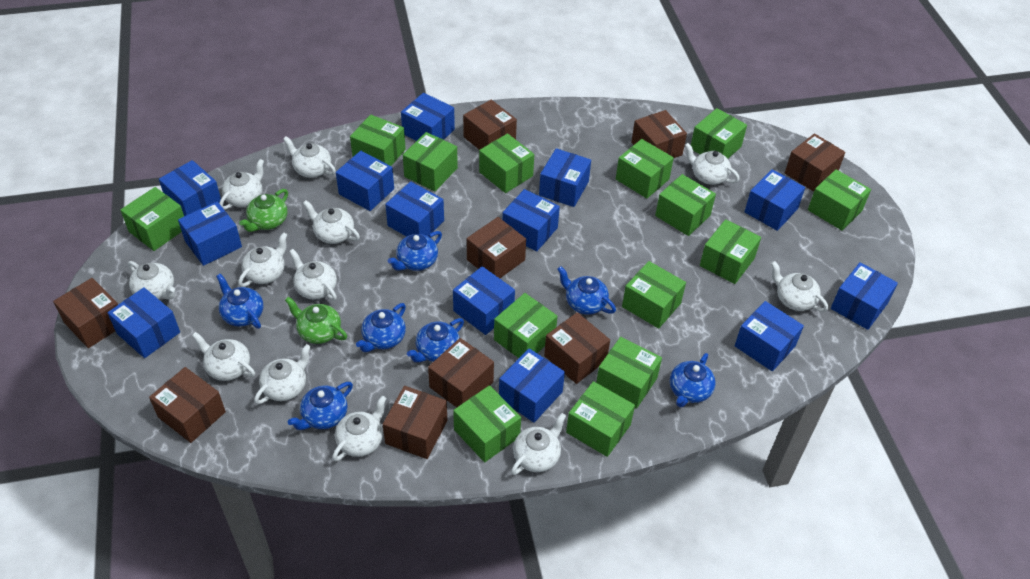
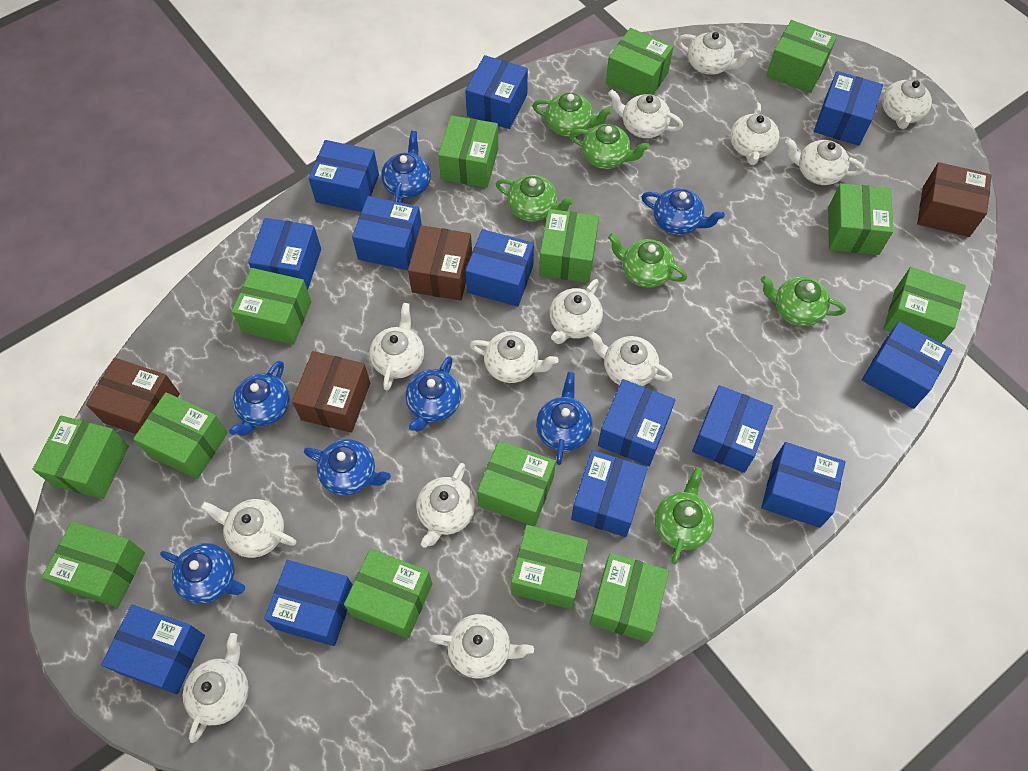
brown box: [53,278,118,348] [149,367,226,443] [383,386,447,459] [428,338,494,408] [463,100,517,150] [467,217,526,278] [544,312,610,384] [631,110,687,158] [785,133,845,192] = 9 -> [86,358,180,434] [292,351,370,433] [408,225,472,301] [917,162,992,237] = 4
green teapot: [239,189,288,232] [285,297,347,344] = 2 -> [496,175,574,221] [532,93,612,137] [570,124,650,169] [608,233,687,288] [654,467,714,564] [761,276,846,326] = 6
white teapot: [128,261,175,299] [192,332,255,381] [219,159,264,210] [238,232,288,287] [254,344,311,404] [283,136,336,178] [289,249,337,301] [303,200,360,244] [332,396,386,461] [511,413,566,475] [684,143,740,185] [771,261,828,312] = 12 -> [183,633,249,743] [201,499,296,558] [370,303,424,391] [416,463,475,548] [429,614,534,679] [470,331,559,383] [550,279,603,344] [589,331,673,386] [608,90,683,138] [677,32,753,75] [730,103,779,165] [785,138,864,185] [882,70,932,129] = 13

